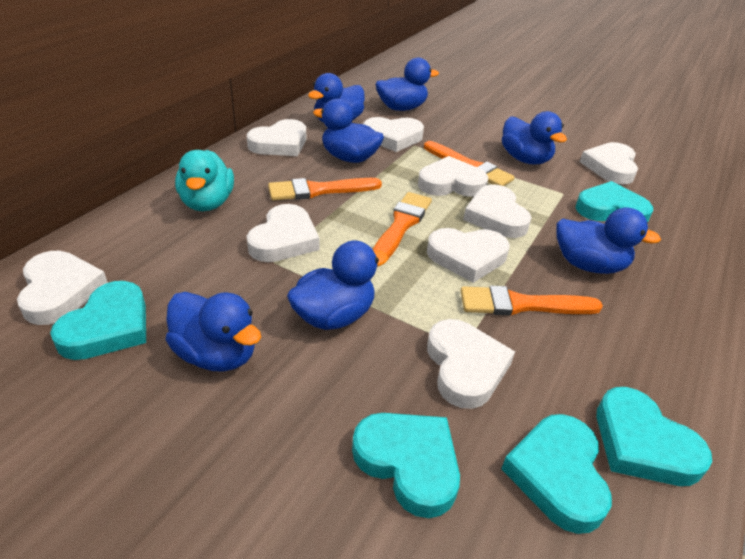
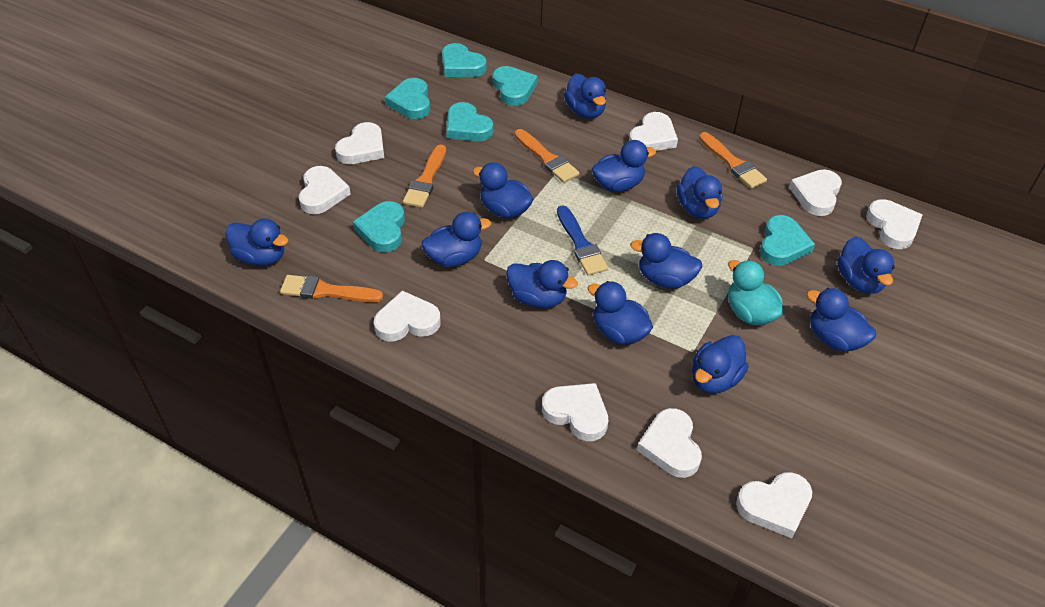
blue brush: none = 0 -> [557,205,608,276] = 1
blue duck: [165,292,261,372] [287,241,388,330] [308,73,365,123] [313,99,384,163] [376,58,439,111] [502,111,567,165] [556,207,661,274] = 7 -> [225,219,288,266] [422,212,491,267] [473,162,533,219] [506,260,578,308] [564,73,606,119] [587,281,653,345] [592,140,656,192] [630,233,703,289] [677,166,722,219] [692,335,749,394] [807,288,876,352] [837,237,895,294] = 12
turquoise heart: [50,281,146,360] [352,413,460,518] [501,414,612,534] [575,181,653,223] [596,387,712,486] = 5 -> [353,201,405,252] [385,78,430,119] [442,43,487,77] [447,102,493,141] [492,66,538,106] [760,215,815,266] = 6

